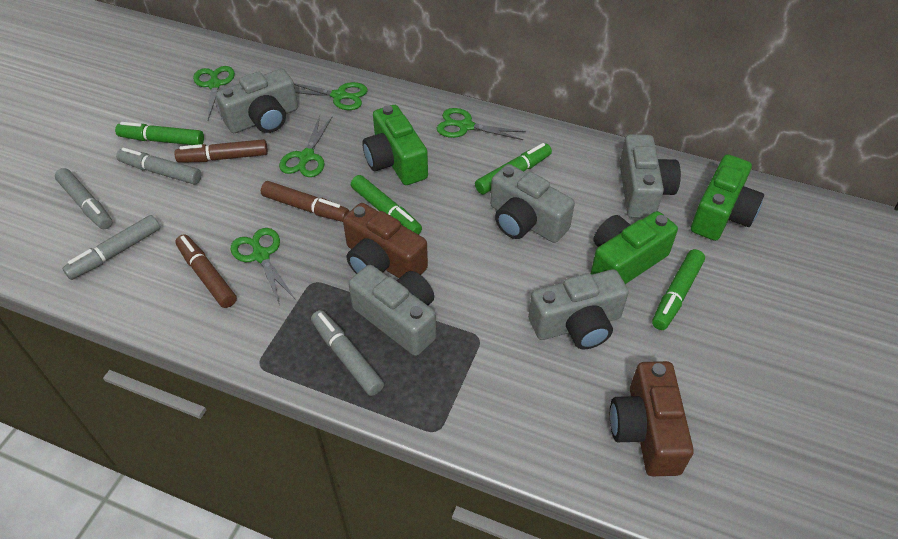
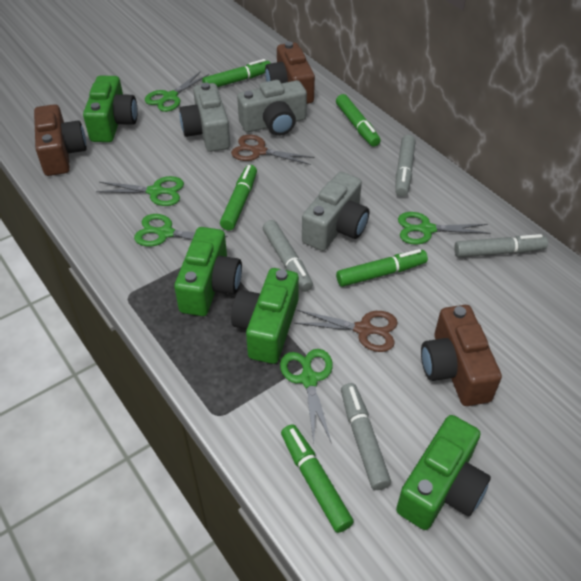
brown camera: [343,203,428,278] [610,361,694,476] = 2 -> [34,104,87,176] [265,42,315,104] [421,305,502,406] = 3
brown marker: [174,139,268,163] [175,234,237,308] [261,181,349,222] = 3 -> none = 0
brown scissors: none = 0 -> [231,135,314,165] [294,310,398,352] = 2
green camera: [362,105,428,185] [590,211,678,284] [691,154,764,241] = 3 -> [83,76,138,142] [174,227,242,316] [231,268,299,364] [396,415,491,530] = 4
green marker: [115,122,204,145] [351,175,422,235] [475,143,552,194] [652,249,705,330] = 4 -> [202,59,270,87] [220,165,257,230] [281,424,354,533] [336,94,381,147] [336,249,428,287] = 5
grey camera: [216,69,298,133] [348,265,436,356] [490,164,575,243] [528,269,629,349] [619,134,681,218] = 5 -> [179,82,230,152] [237,80,307,136] [302,172,369,251] = 3

